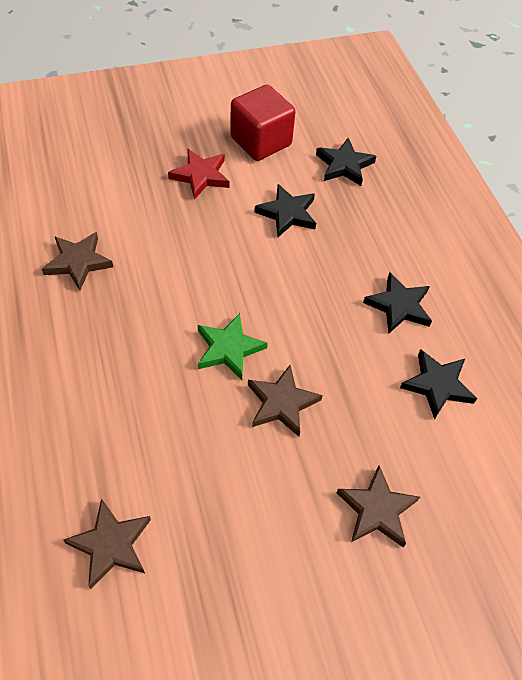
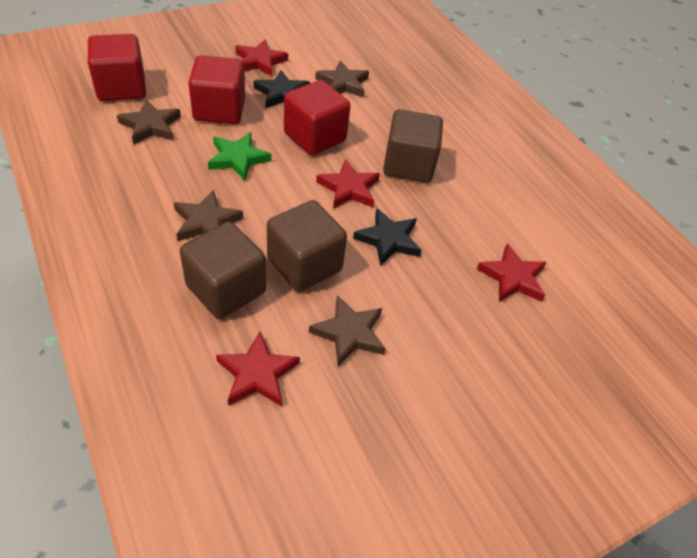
black star: [254,184,316,237] [316,138,376,186] [363,272,432,333] [400,349,477,420] = 4 -> [254,70,310,108] [353,208,422,266] = 2
brown cube: none = 0 -> [180,222,266,319] [267,200,347,292] [383,109,443,183] = 3
red cube: [230,84,296,161] = 1 -> [88,34,146,101] [188,55,245,124] [284,80,351,155] = 3
red star: [168,149,229,199] = 1 -> [216,332,300,406] [235,40,288,76] [316,159,380,209] [477,244,547,302] = 4

